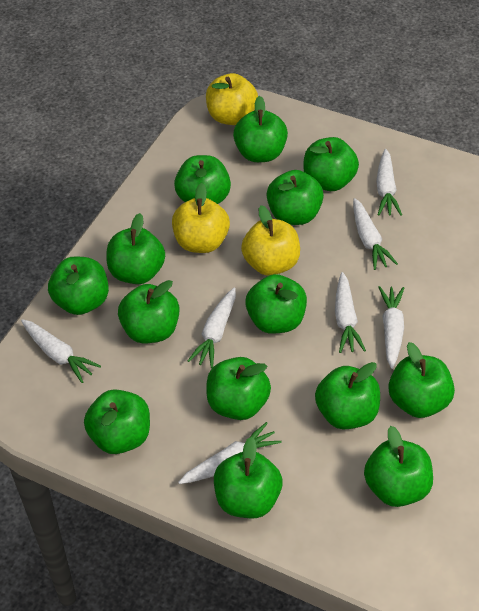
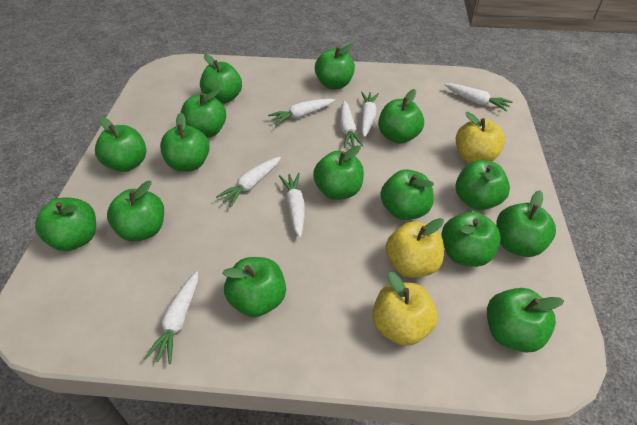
green apple: [48,257,109,315] [84,389,150,454] [106,213,165,284] [118,280,180,343] [174,155,231,204] [206,357,271,420] [214,437,282,518] [233,96,288,162] [245,274,307,334] [266,170,324,225] [303,137,359,191] [315,362,380,429] [364,426,433,507] [388,342,455,418] = 14 -> [35,198,96,251] [95,117,146,172] [107,181,164,242] [160,112,210,172] [181,89,226,138] [200,54,242,104] [222,257,286,317] [313,145,364,200] [315,44,355,89] [378,89,424,144] [380,169,434,220] [441,211,501,267] [456,160,510,210] [487,288,564,353] [496,190,556,257] = 15

